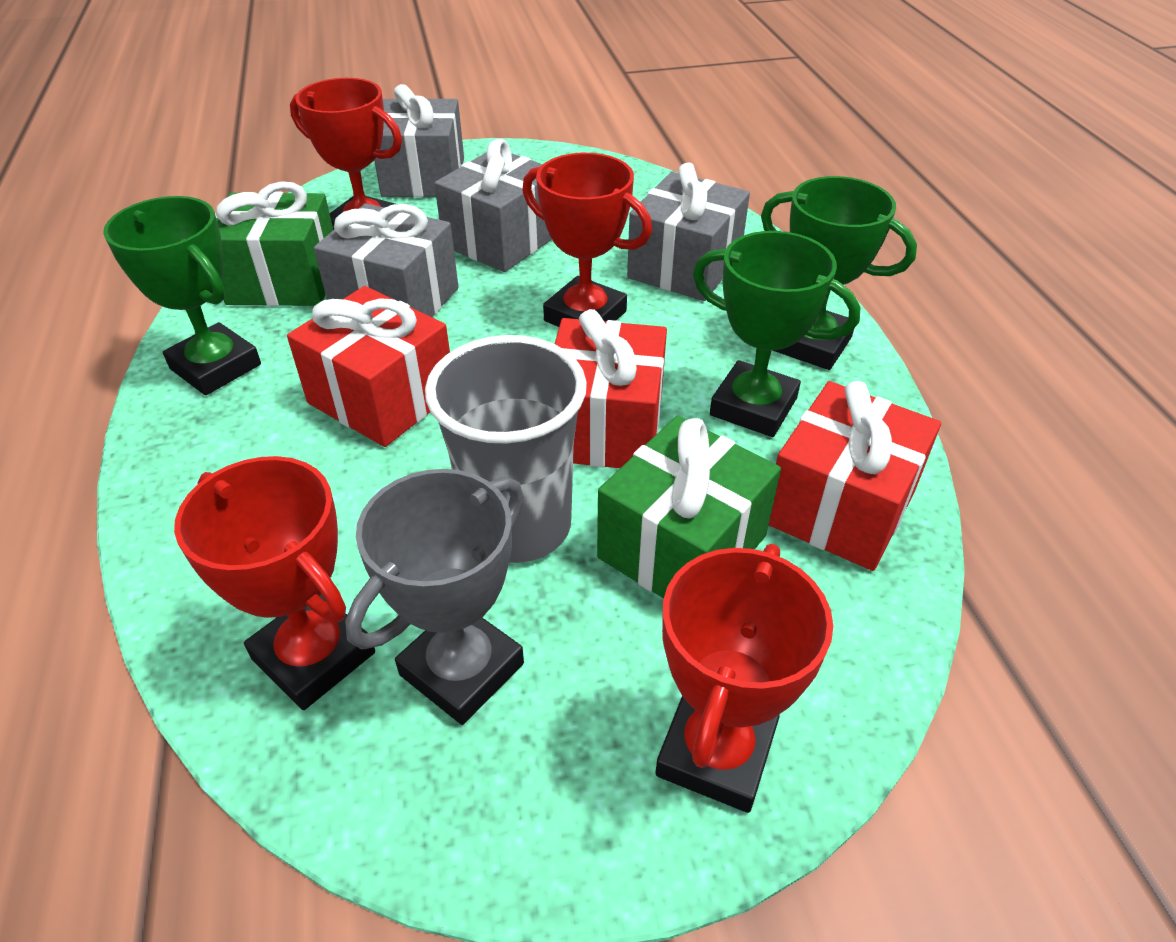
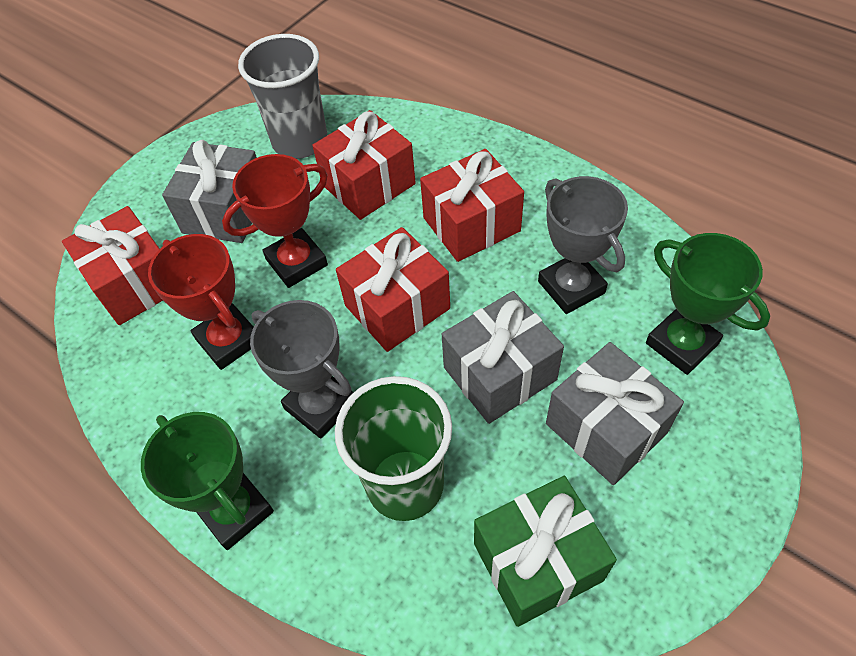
green cup: none = 0 -> [335,376,452,521] = 1
green gift: [215,181,333,306] [597,416,781,599] = 2 -> [474,476,617,627] = 1
green trophy: [103,196,261,395] [693,231,861,437] [761,176,917,370] = 3 -> [141,412,274,550] [646,233,770,375] = 2
grey gift: [314,204,458,317] [374,84,464,197] [434,138,552,272] [627,162,750,301] = 4 -> [162,140,257,243] [442,291,564,424] [546,342,684,485] = 3
grey trophy: [345,469,524,725] = 1 -> [250,300,354,439] [538,176,628,314] = 2
red gift: [287,286,450,447] [555,309,667,468] [769,381,941,571] = 3 -> [62,206,163,325] [312,110,416,220] [336,227,450,352] [420,149,524,262] = 4
red trophy: [174,456,375,710] [290,78,402,230] [522,153,652,327] [655,544,833,813] = 4 -> [148,234,253,370] [222,154,328,288] = 2

